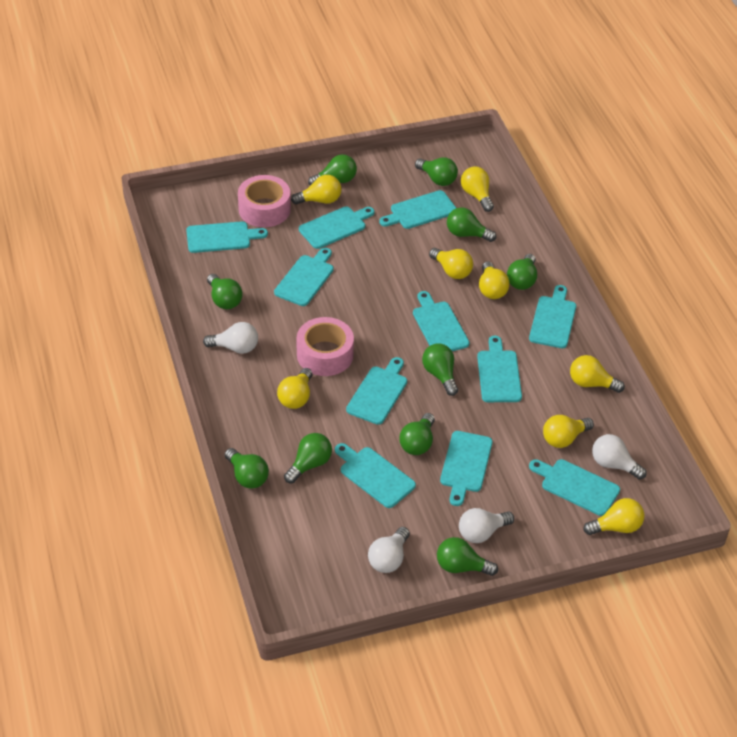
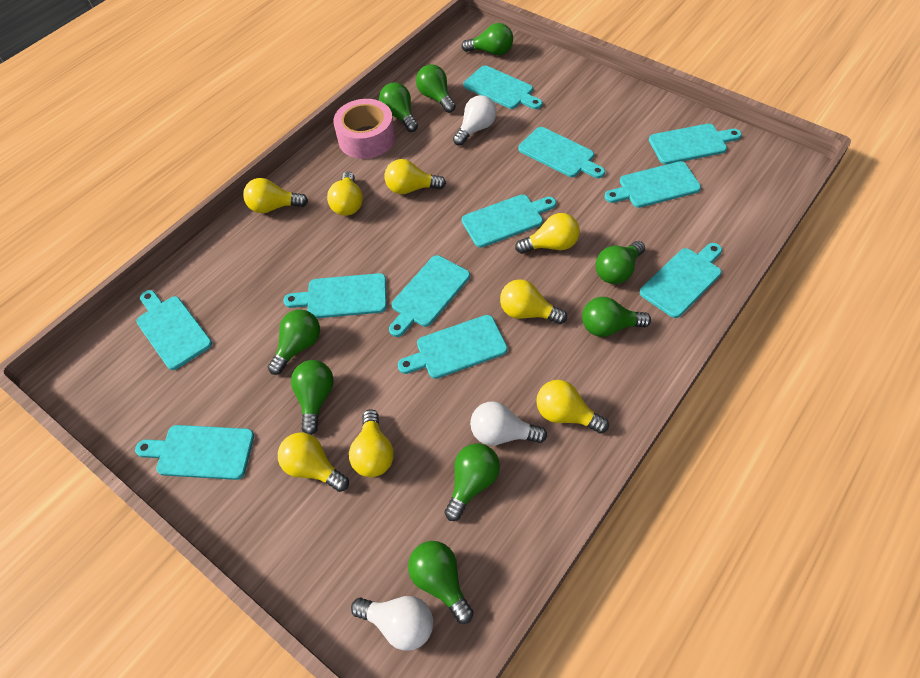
green light bulb: [207,274,243,309] [225,448,269,489] [284,433,332,483] [308,154,357,186] [399,413,435,455] [415,157,458,186] [422,343,458,396] [437,537,498,576] [447,207,496,242] [507,254,537,290] = 10 -> [268,309,320,375] [291,360,334,435] [379,82,418,132] [408,541,474,624] [416,64,456,113] [444,443,500,521] [461,23,513,55] [582,297,651,337] [596,241,645,284] = 9
pink tape: [238,175,291,227] [296,317,354,376] = 2 -> [333,99,395,159] = 1
white light bulb: [203,322,258,354] [368,527,410,573] [459,508,514,543] [592,434,647,480] = 4 -> [351,596,433,651] [453,95,497,146] [470,401,547,446] = 3

